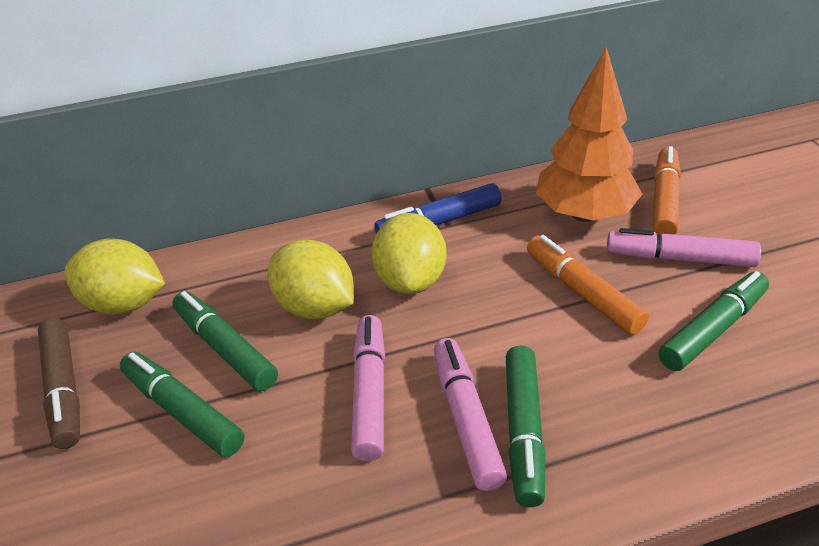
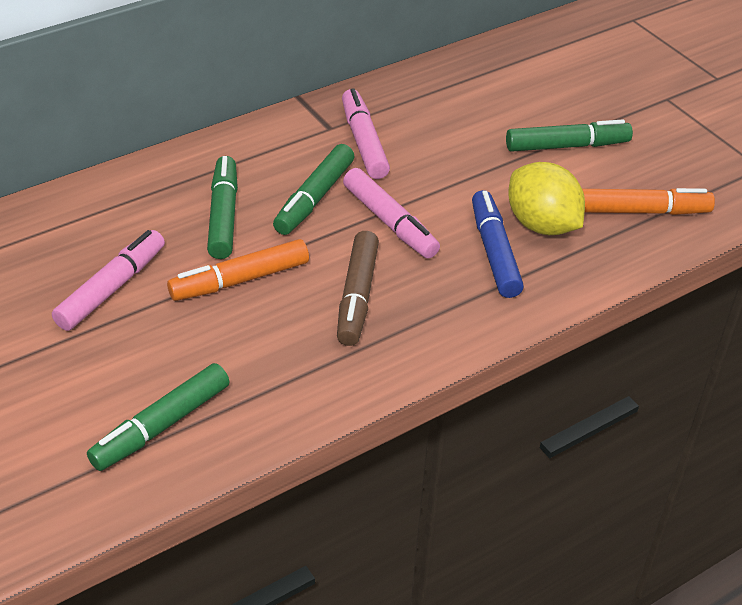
orange tree: [535,47,642,222] = 1 -> none = 0
yellow lemon: [64,239,165,315] [268,240,354,319] [371,213,447,294] = 3 -> [508,162,585,235] = 1

